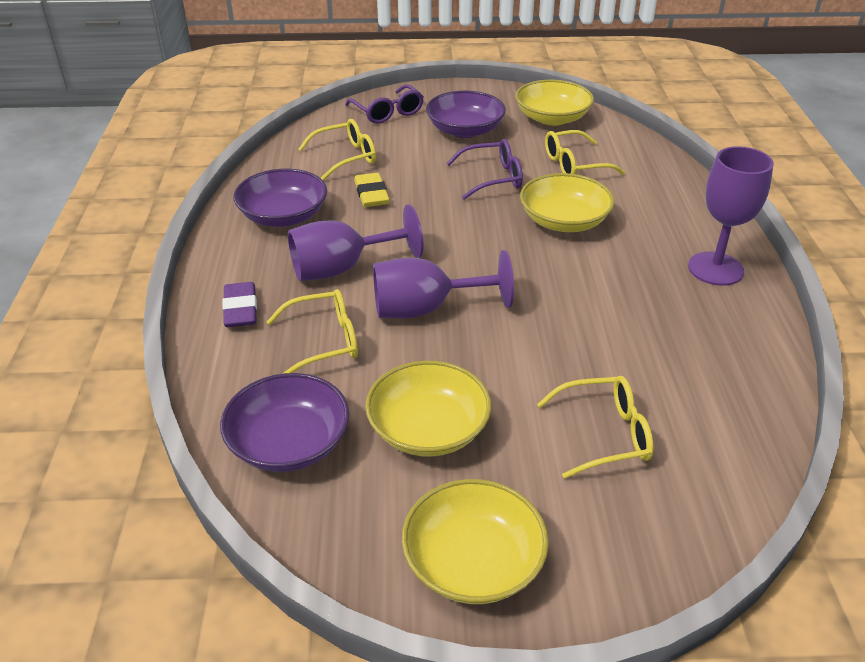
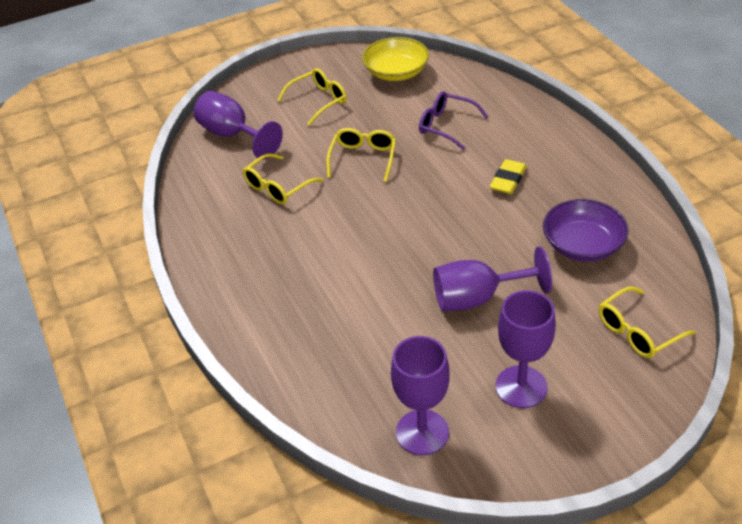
purple bowl: [220,373,349,472] [233,169,327,227] [426,90,506,138] = 3 -> [543,199,629,262] = 1
purple eraser: [222,282,257,327] = 1 -> none = 0
purple glasses: [345,84,424,124] [446,139,523,200] = 2 -> [419,91,488,150] = 1
purple goblet: [288,204,423,281] [373,250,514,319] [688,146,774,286] = 3 -> [194,91,283,159] [391,336,450,455] [433,246,552,311] [495,290,556,408] = 4
yellow bowl: [365,361,491,457] [402,479,549,604] [515,80,594,126] [520,173,614,232] = 4 -> [362,37,429,81] = 1

